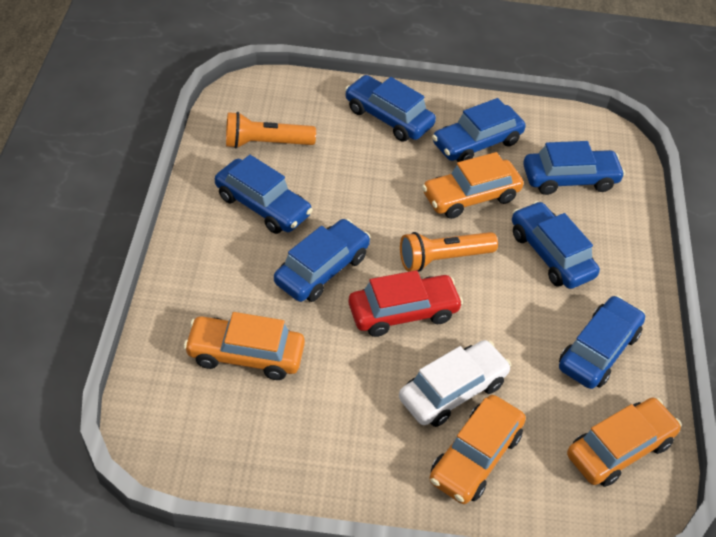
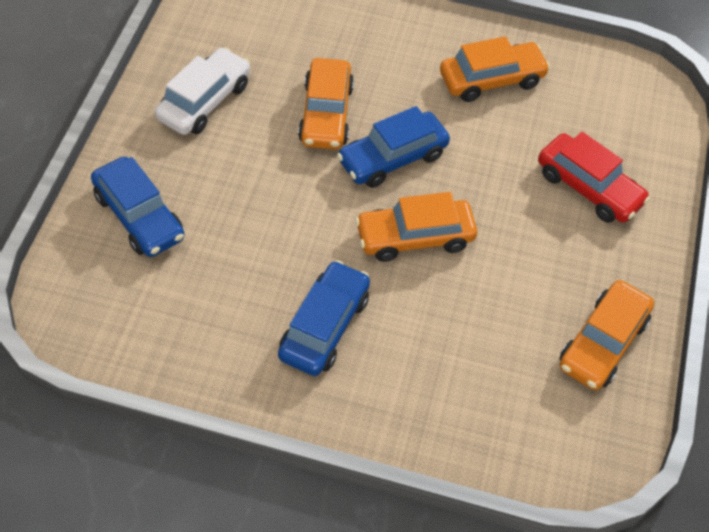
blue car: [215,155,313,234] [274,219,371,302] [345,75,436,141] [432,98,526,162] [512,201,600,289] [523,141,625,195] [559,296,645,389] = 7 -> [91,157,184,257] [278,260,370,376] [337,106,450,188] = 3
orange flashlight: [226,112,316,149] [400,232,498,272] = 2 -> none = 0

